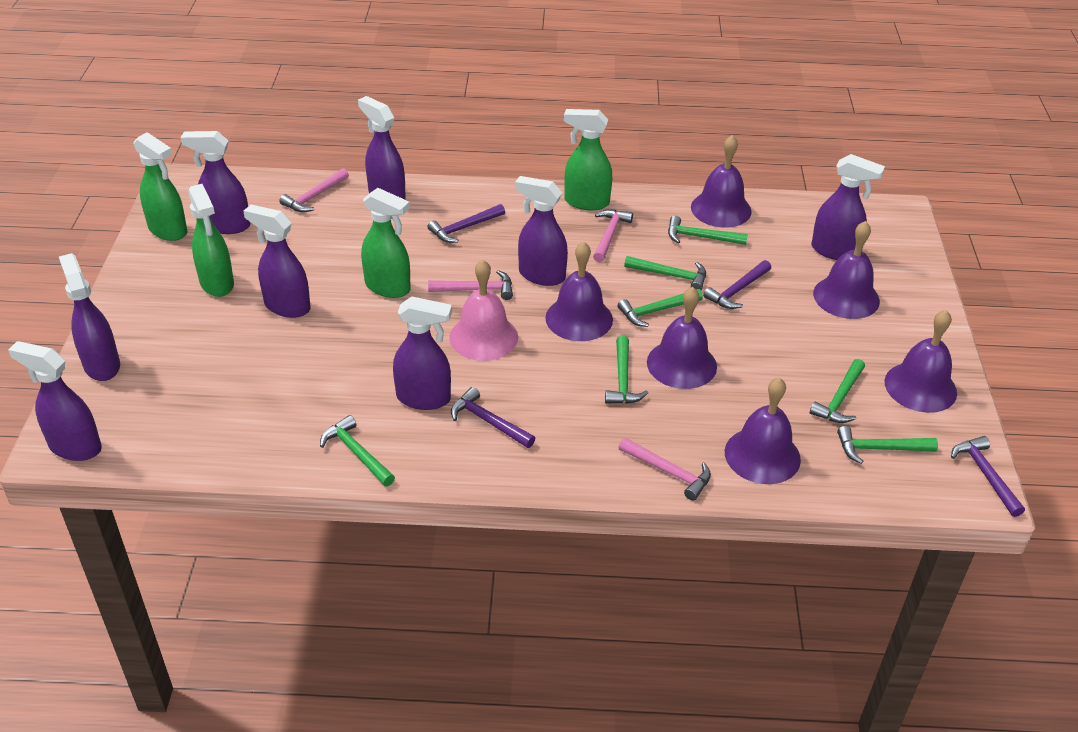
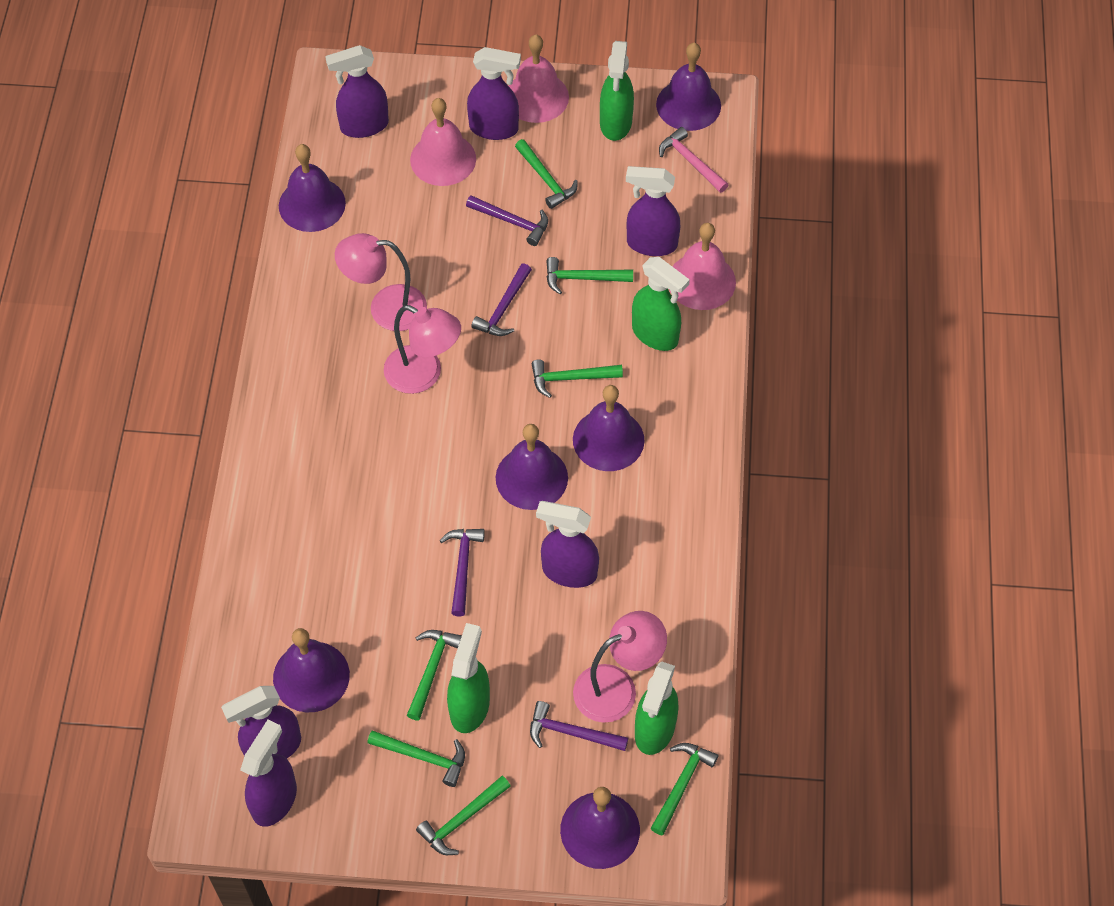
pink bell: [449,260,518,361] = 1 -> [410,98,476,186] [508,35,569,123] [669,223,736,310] = 3
pink hammer: [279,168,349,212] [428,270,513,300] [593,209,633,262] [618,437,711,501] = 4 -> [659,127,728,193] = 1
pink lamp: none = 0 -> [335,233,427,331] [384,305,461,394] [573,611,667,723] = 3
purple spray bottle: [8,341,102,461] [59,253,120,381] [181,131,250,234] [243,205,311,318] [358,96,406,199] [393,296,452,410] [515,176,568,286] [811,154,885,260] = 8 -> [221,686,301,758] [240,720,297,827] [325,45,389,138] [467,47,521,140] [536,501,599,588] [626,166,680,256] = 6

